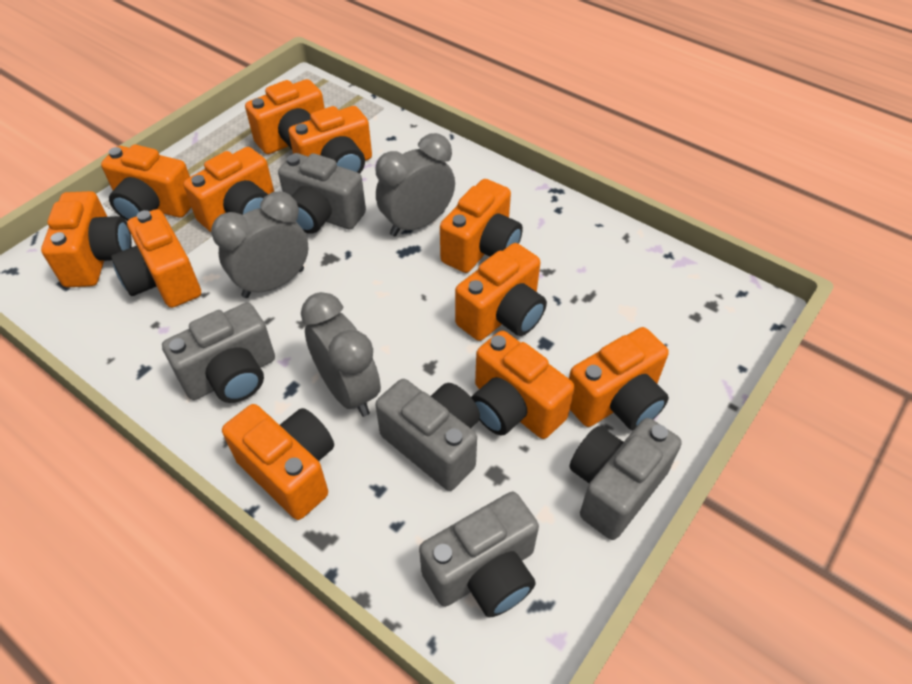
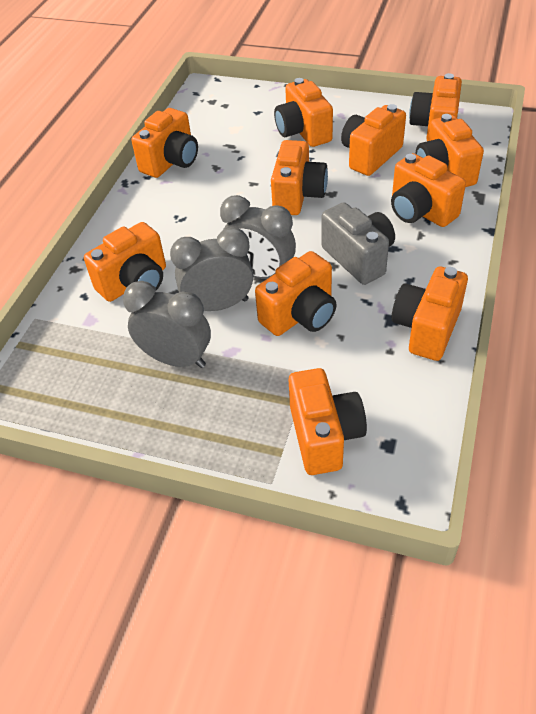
grey camera: [162,303,275,403] [278,153,366,234] [375,379,480,491] [419,492,539,617] [569,418,682,540] = 5 -> [322,202,395,285] = 1

